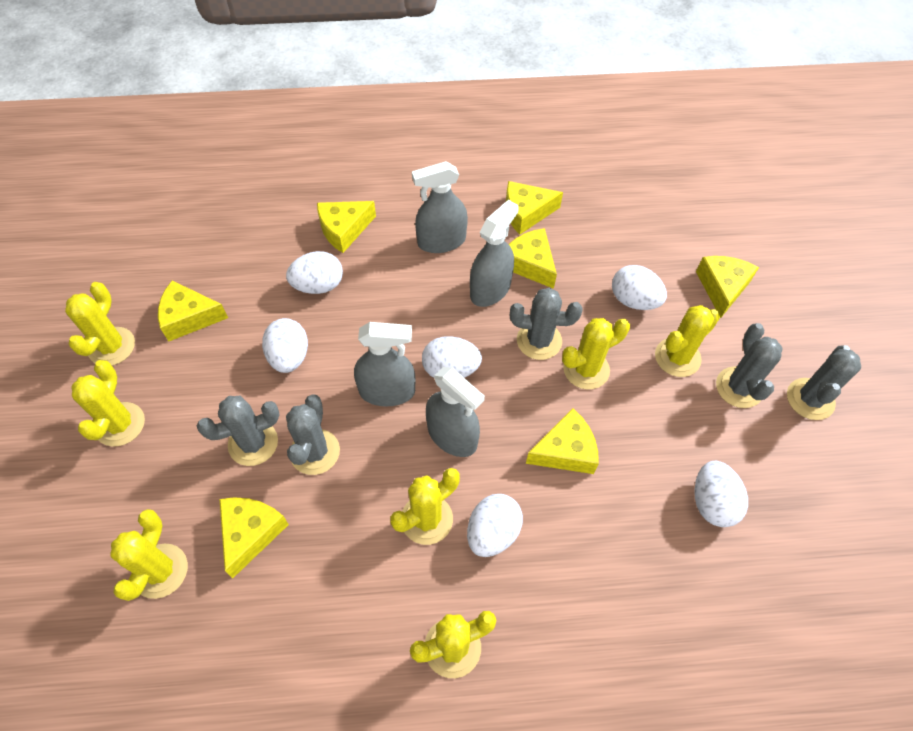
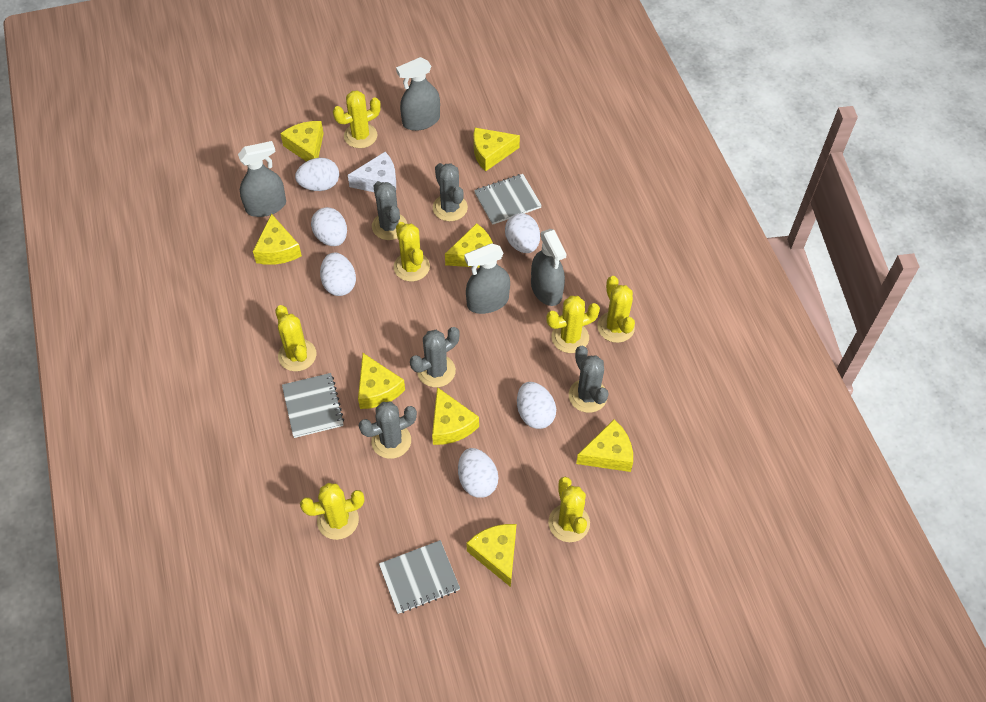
grey notebook: none = 0 -> [282,373,344,438] [379,540,460,614] [474,174,542,225] = 3
white cheese: none = 0 -> [348,152,396,192] = 1
yellow cheese: [158,281,228,341] [220,497,289,578] [317,201,376,253] [506,181,563,234] [508,228,557,289] [526,408,599,474] [696,256,759,318] = 7 -> [253,214,302,265] [280,121,324,162] [358,353,405,409] [432,387,479,445] [445,223,493,268] [467,524,516,587] [473,128,520,171] [576,419,633,472] = 8

